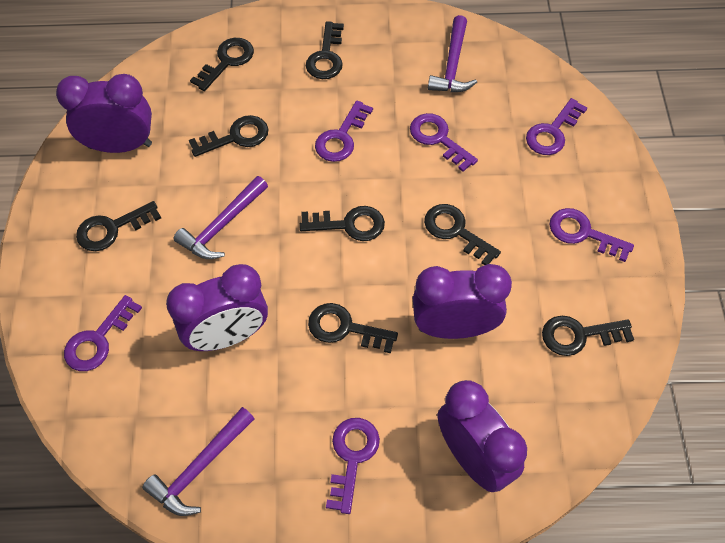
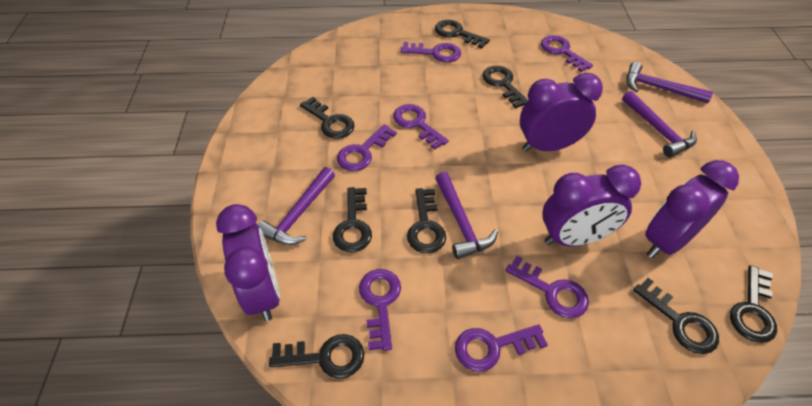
purple hammer: [142,407,254,516] [174,176,268,259] [428,15,477,92] = 3 -> [258,167,335,245] [435,172,498,259] [622,91,697,158] [626,62,713,103] = 4
purple key: [64,295,142,371] [315,100,373,162] [326,418,380,514] [410,113,478,172] [526,98,587,155] [549,208,634,262] = 6 -> [337,124,397,171] [359,269,401,351] [393,104,448,149] [401,42,461,62] [455,324,548,372] [505,256,589,318] [541,35,593,72] = 7

